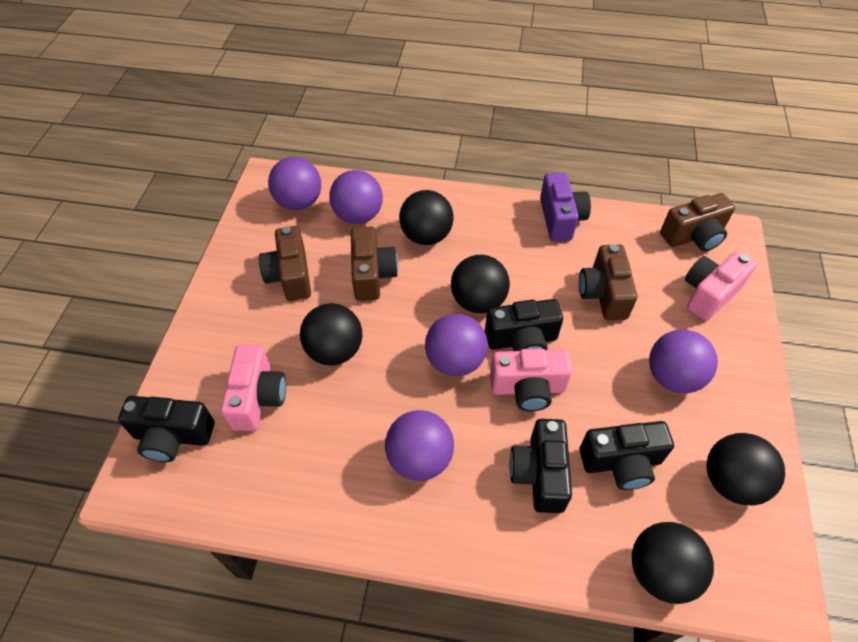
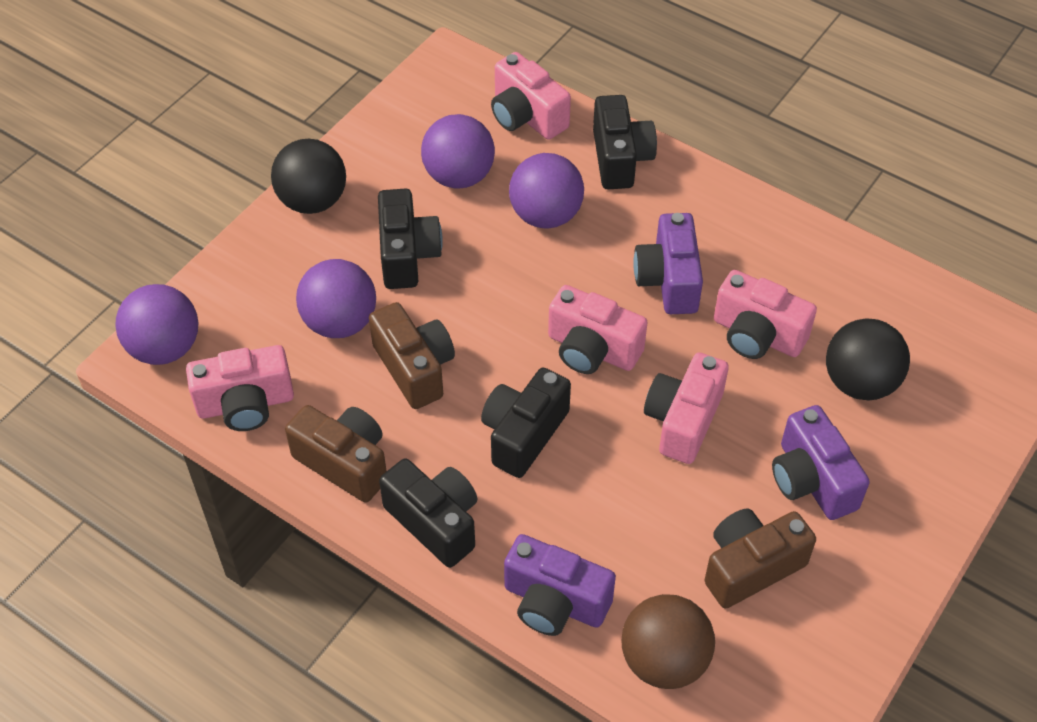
black ball: [300,303,362,366] [399,190,454,245] [451,255,510,313] [632,522,714,604] [707,433,785,505] = 5 -> [271,139,346,214] [826,318,910,400] = 2
brown ball: none = 0 -> [622,594,715,689] = 1
brown camera: [259,226,311,301] [351,226,398,301] [579,244,637,320] [660,193,735,251] = 4 -> [285,405,387,503] [369,302,455,409] [704,508,816,609] = 3
pink camera: [221,345,286,431] [490,349,572,411] [685,251,757,321] = 3 -> [186,345,294,431] [491,52,571,140] [548,285,648,374] [644,352,729,464] [714,270,817,359] = 5
purple ball: [268,157,321,210] [329,170,383,224] [385,410,454,481] [425,314,488,376] [649,330,718,393] = 5 -> [115,284,198,365] [296,259,376,338] [421,114,495,188] [509,153,584,228] = 4
purple camera: [540,173,591,242] = 1 -> [504,534,616,636] [633,213,703,314] [772,405,870,520] = 3

